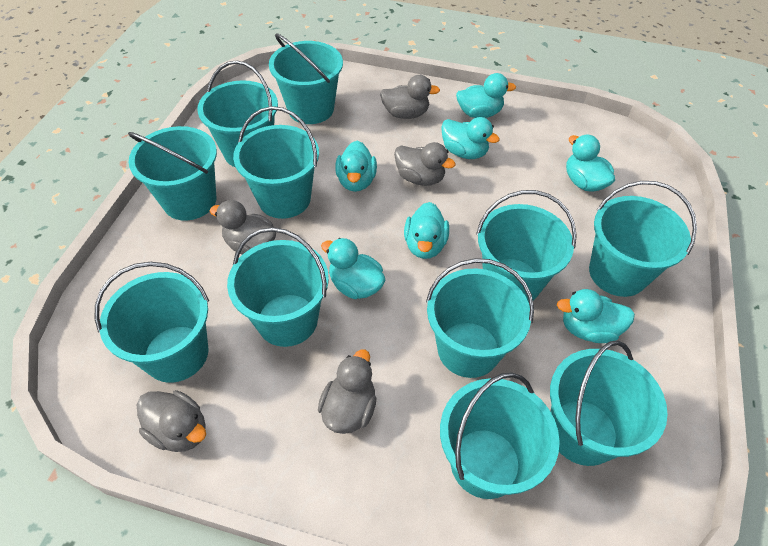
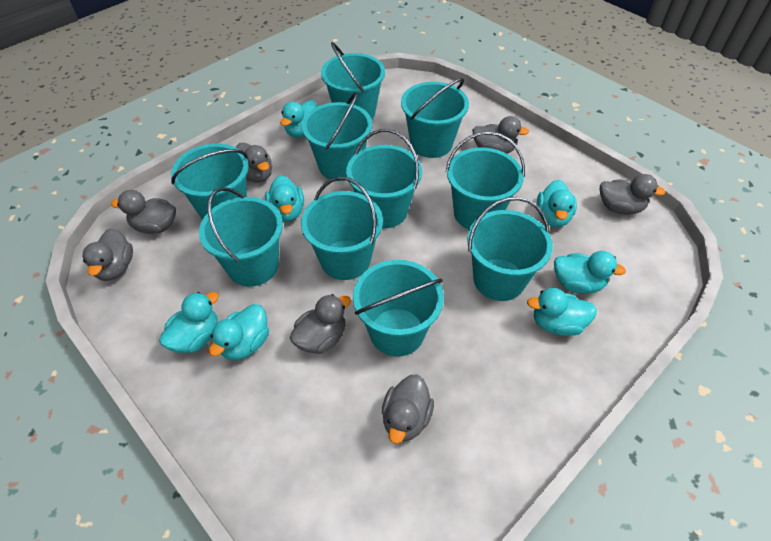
grey duck: [137,390,206,452] [210,200,276,255] [318,349,377,434] [380,75,440,119] [394,142,456,186] = 5 -> [82,228,133,281] [111,190,176,234] [236,143,272,182] [290,294,351,354] [382,374,434,444] [472,116,529,154] [600,174,666,215] = 7
turquoise bucket: [94,262,209,383] [128,126,217,221] [197,60,278,167] [227,227,329,347] [233,106,319,219] [269,33,343,124] [426,258,534,378] [440,372,560,499] [476,190,577,302] [550,340,668,466] [589,181,697,297] = 11 -> [171,144,249,220] [199,187,283,287] [301,177,383,280] [302,92,372,181] [321,42,385,119] [346,129,422,228] [353,260,444,357] [401,78,469,158] [446,131,525,229] [467,197,553,301] = 10

